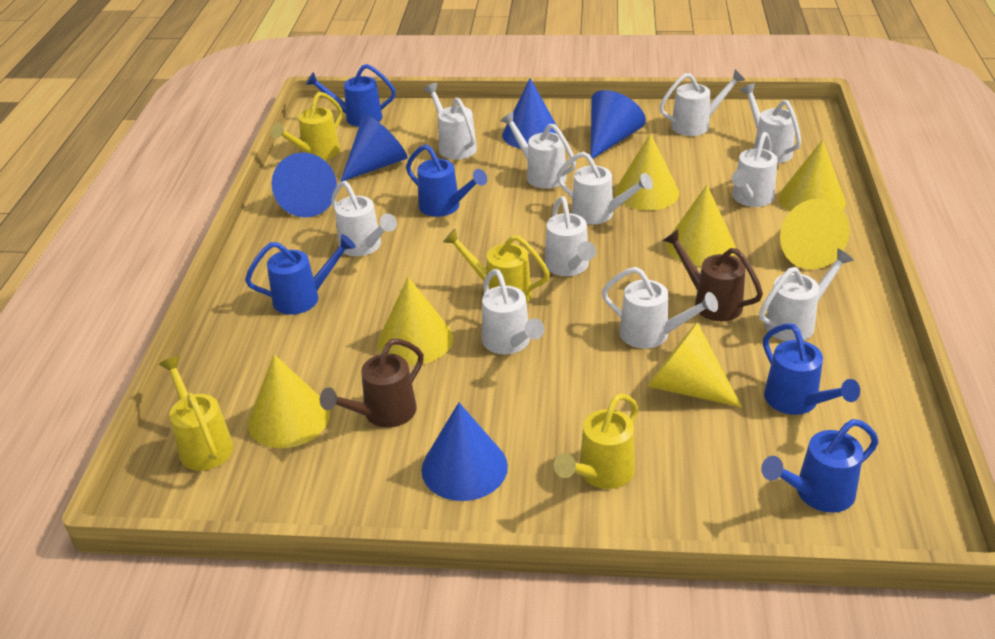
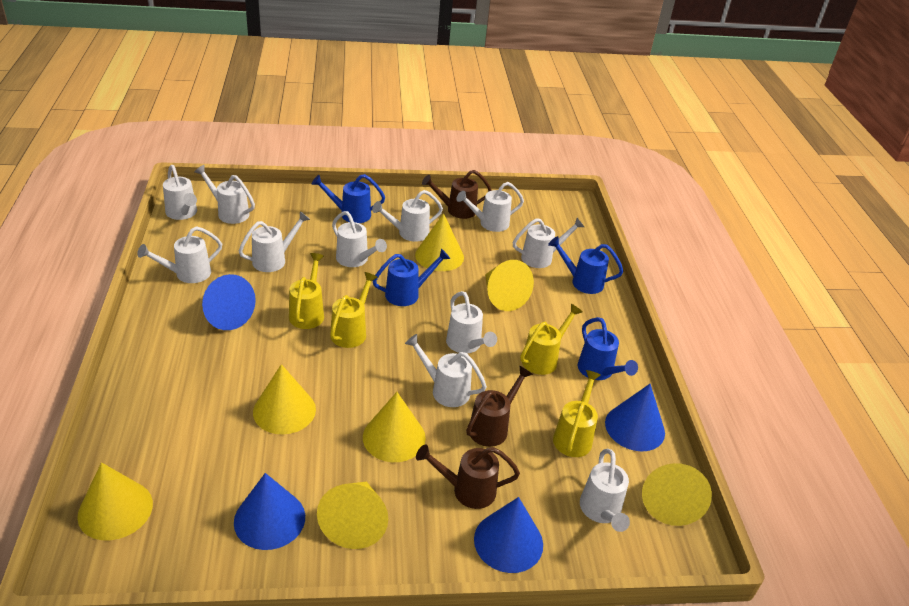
blue cone: [272,152,337,217] [340,114,407,182] [421,402,508,501] [502,78,557,149] [591,90,646,159] = 5 -> [202,274,256,330] [234,473,305,550] [474,497,543,573] [605,384,665,451] = 4
blue watering can: [245,234,355,315] [306,64,396,127] [406,144,487,217] [761,419,879,513] [763,323,860,415] = 5 -> [312,174,385,223] [373,249,450,306] [548,236,623,294] [578,317,638,380] = 4
brown watering can: [320,339,424,428] [663,230,763,321] = 2 -> [416,444,520,509] [422,170,492,219] [466,366,533,447] = 3

